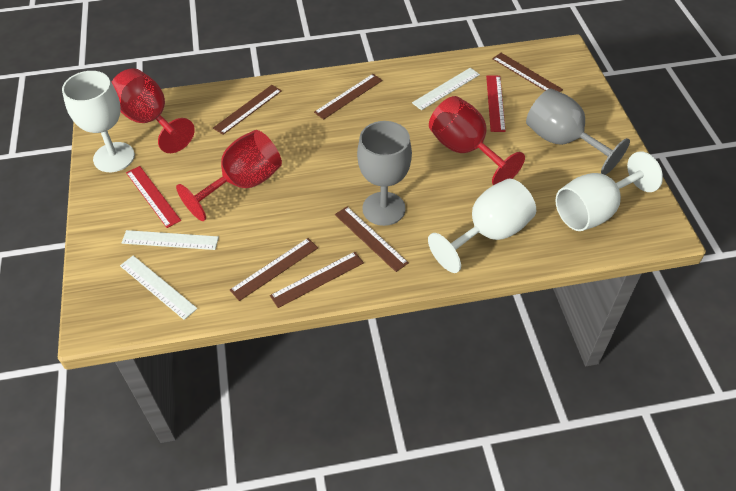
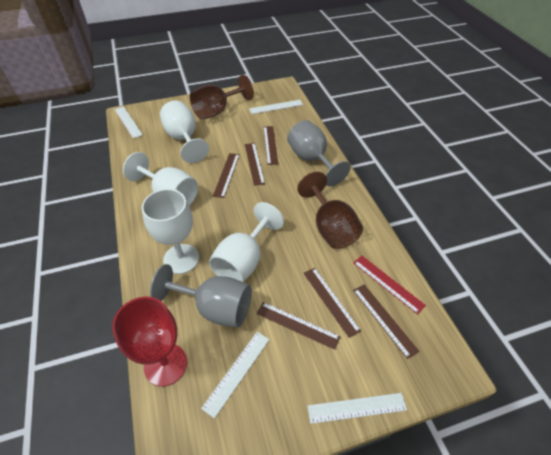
brown goblet: none = 0 -> [190,75,254,119] [297,172,363,249] = 2
red goblet: [111,68,195,153] [176,130,282,221] [429,96,525,185] = 3 -> [112,297,187,386] = 1
red ruler: [126,166,181,228] [486,75,506,132] = 2 -> [353,256,426,314] = 1
white goblet: [62,71,135,172] [428,179,536,273] [556,151,663,231] = 3 -> [123,152,198,206] [142,189,199,274] [160,100,209,163] [209,202,284,282] = 4
white ruler: [120,255,197,320] [122,230,219,250] [412,68,480,110] = 3 -> [115,106,143,139] [201,332,269,418] [249,100,303,114] [307,393,407,424] = 4

